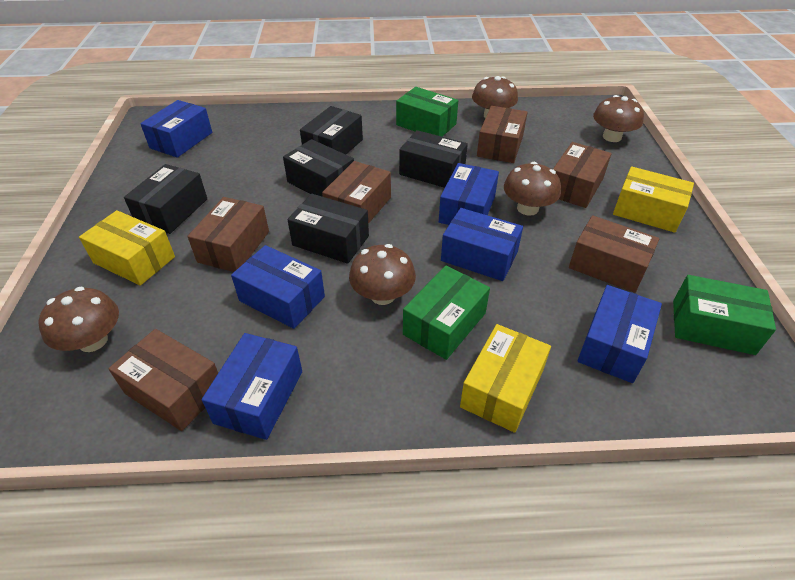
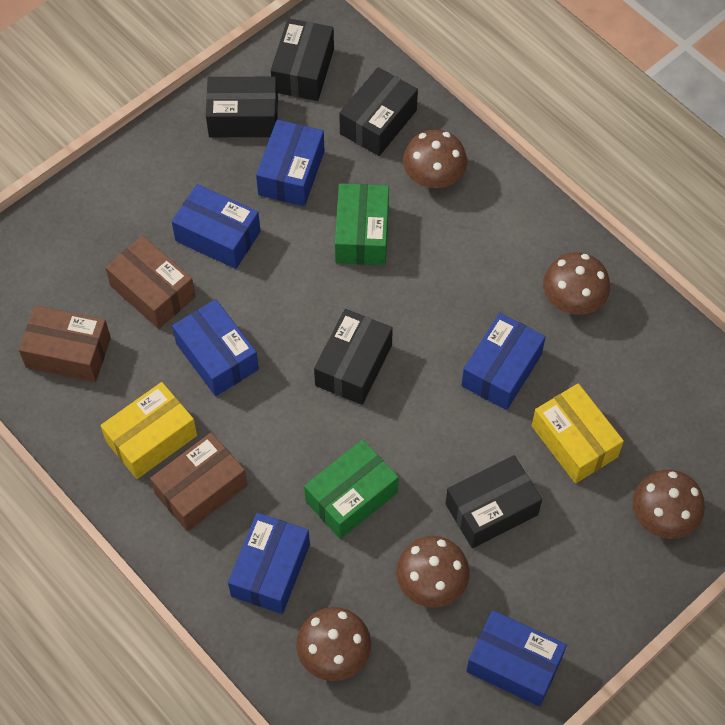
brown box: [108,329,218,431] [187,197,269,272] [322,161,391,224] [477,106,528,163] [553,142,612,208] [569,215,659,293] = 6 -> [19,305,111,382] [105,236,196,329] [150,433,247,532] = 3
green box: [396,87,458,137] [403,266,490,360] [673,275,776,355] = 3 -> [304,440,399,539] [335,183,389,265] = 2
yellow box: [79,210,175,286] [460,324,551,433] [613,166,694,233] = 3 -> [100,382,197,479] [532,383,624,483] = 2

